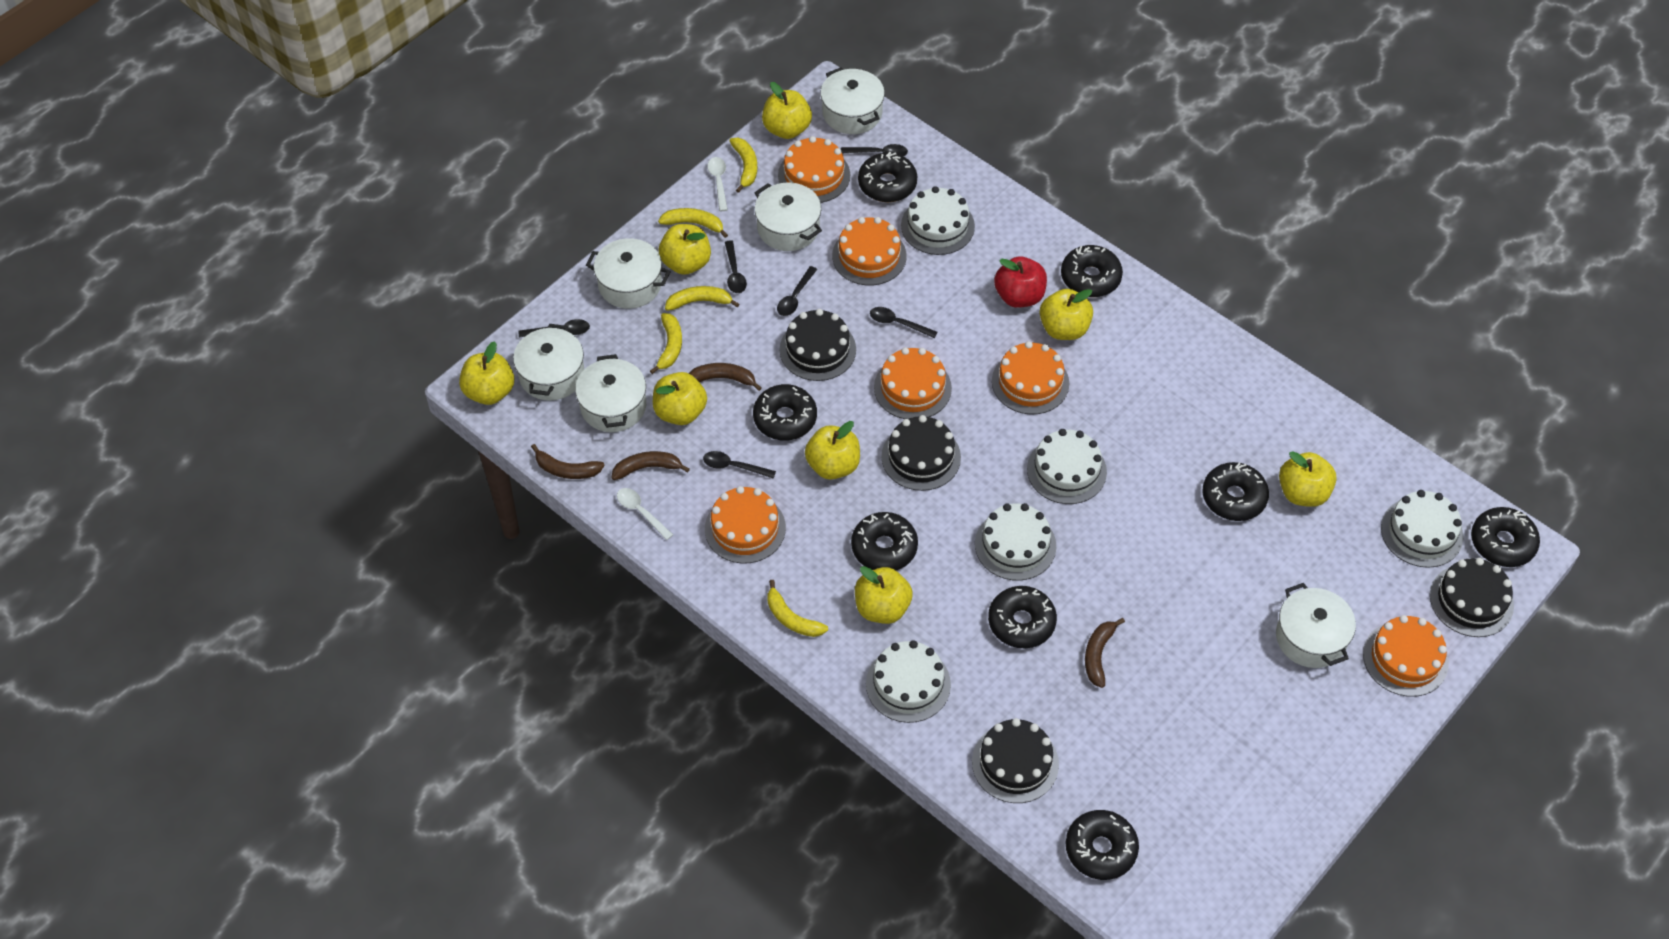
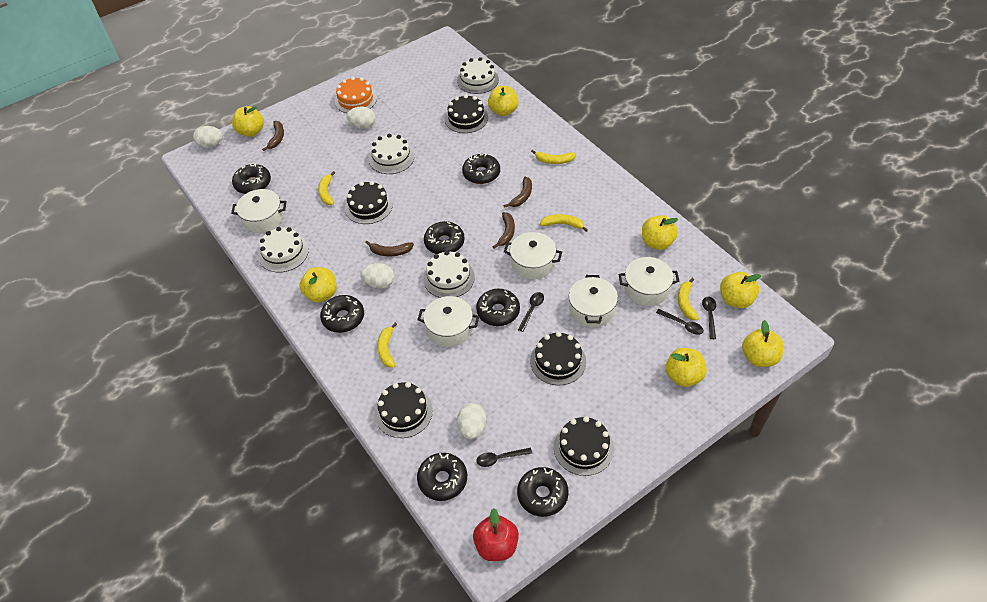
black cake: [779,309,856,381] [881,415,961,491] [972,718,1059,803] [1430,558,1514,637] = 4 -> [345,181,393,224] [375,382,433,438] [445,95,488,133] [530,332,586,385] [554,416,614,476] = 5
black donut: [753,384,817,441] [851,512,918,570] [858,152,917,202] [988,586,1057,648] [1061,245,1123,297] [1066,810,1139,880] [1202,462,1269,521] [1471,507,1540,567] = 8 -> [232,163,271,194] [320,295,364,333] [417,453,467,501] [424,221,465,254] [462,154,500,184] [476,289,520,326] [517,467,569,517] = 7
black spoon: [519,319,590,338] [703,451,776,479] [725,240,747,293] [777,266,817,316] [841,144,908,156] [870,307,937,338] = 6 -> [476,448,532,467] [518,292,544,332] [656,309,704,335] [702,296,716,339] = 4
orange cake: [705,486,786,564] [778,136,850,203] [832,217,907,285] [874,347,952,419] [992,341,1069,414] [1363,615,1449,697] = 6 -> [335,77,377,113] = 1
white cake: [866,640,951,723] [901,186,975,255] [975,503,1056,580] [1027,429,1107,504] [1381,490,1463,568] = 5 -> [258,227,309,272] [369,134,414,174] [423,251,475,298] [457,57,499,94] = 4
white egg: none = 0 -> [193,126,223,148] [346,106,375,129] [360,263,394,289] [457,403,486,439] = 4
white pot: [513,324,584,401] [575,354,646,432] [586,238,671,309] [755,182,822,251] [821,67,885,134] [1276,583,1356,668] = 6 -> [231,189,287,233] [417,296,479,347] [504,232,562,280] [569,275,618,327] [618,257,679,306] = 5
white spoon: [617,488,673,540] [708,157,728,211] = 2 -> none = 0
yellow apple: [459,341,514,405] [653,372,707,425] [659,224,711,275] [762,82,812,139] [805,421,860,480] [855,566,913,624] [1040,289,1093,340] [1279,451,1337,507] = 8 -> [232,106,264,137] [299,267,337,303] [488,86,519,116] [642,215,678,250] [665,348,707,387] [720,272,761,308] [742,320,783,367] = 7

